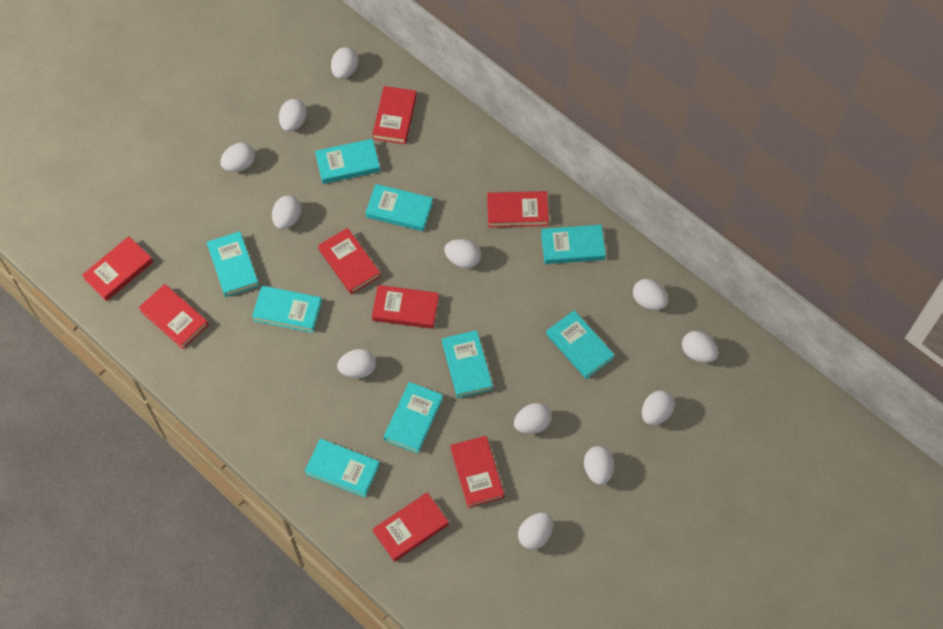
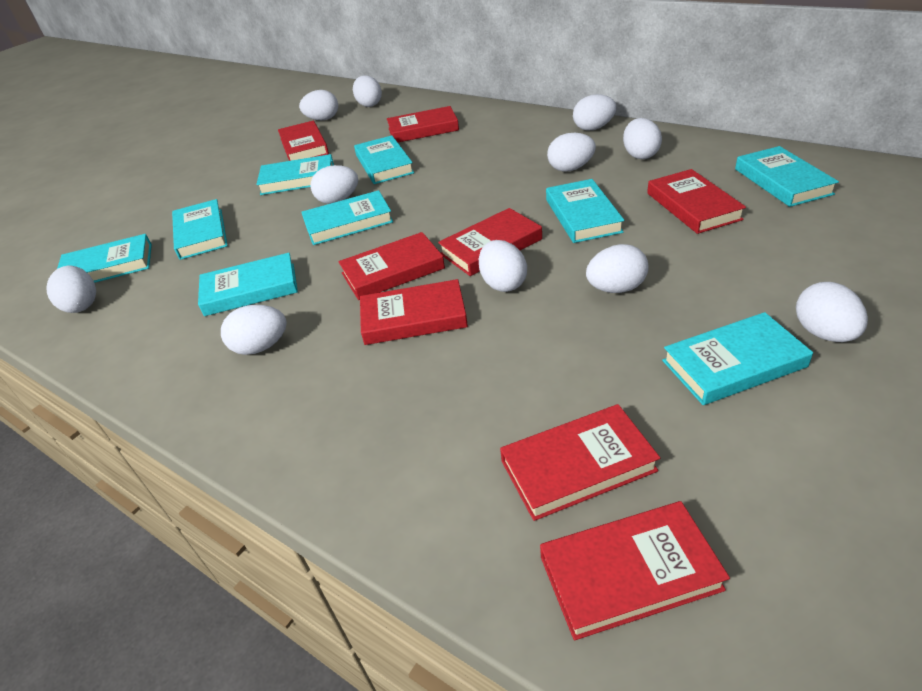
white egg: [220,143,255,172] [272,195,302,229] [279,99,307,131] [331,47,359,79] [337,349,376,378] [444,239,481,268] [514,403,552,434] [518,512,553,550] [584,446,614,485] [633,279,668,310] [642,390,675,425] [682,331,718,363] = 12 -> [46,266,96,313] [221,305,287,355] [299,90,338,120] [310,165,358,204] [353,75,382,107] [479,240,527,292] [547,133,596,172] [573,94,617,131] [586,244,649,293] [623,118,662,159] [796,282,868,342] = 11

